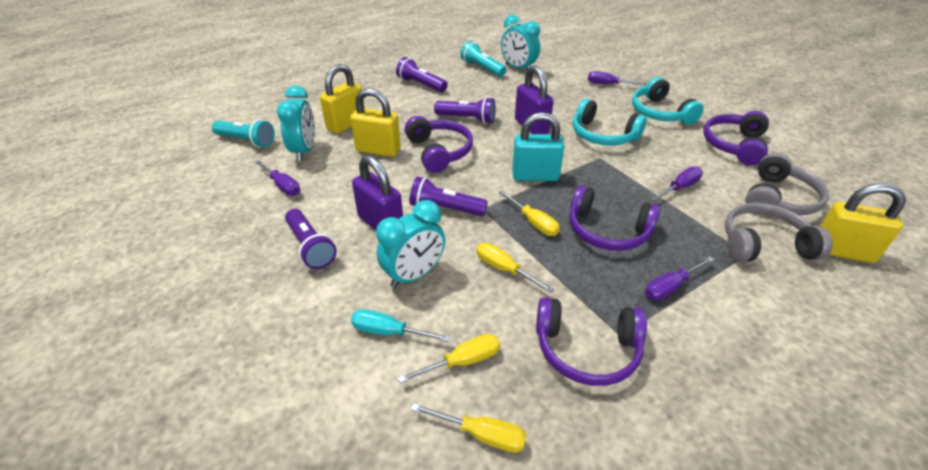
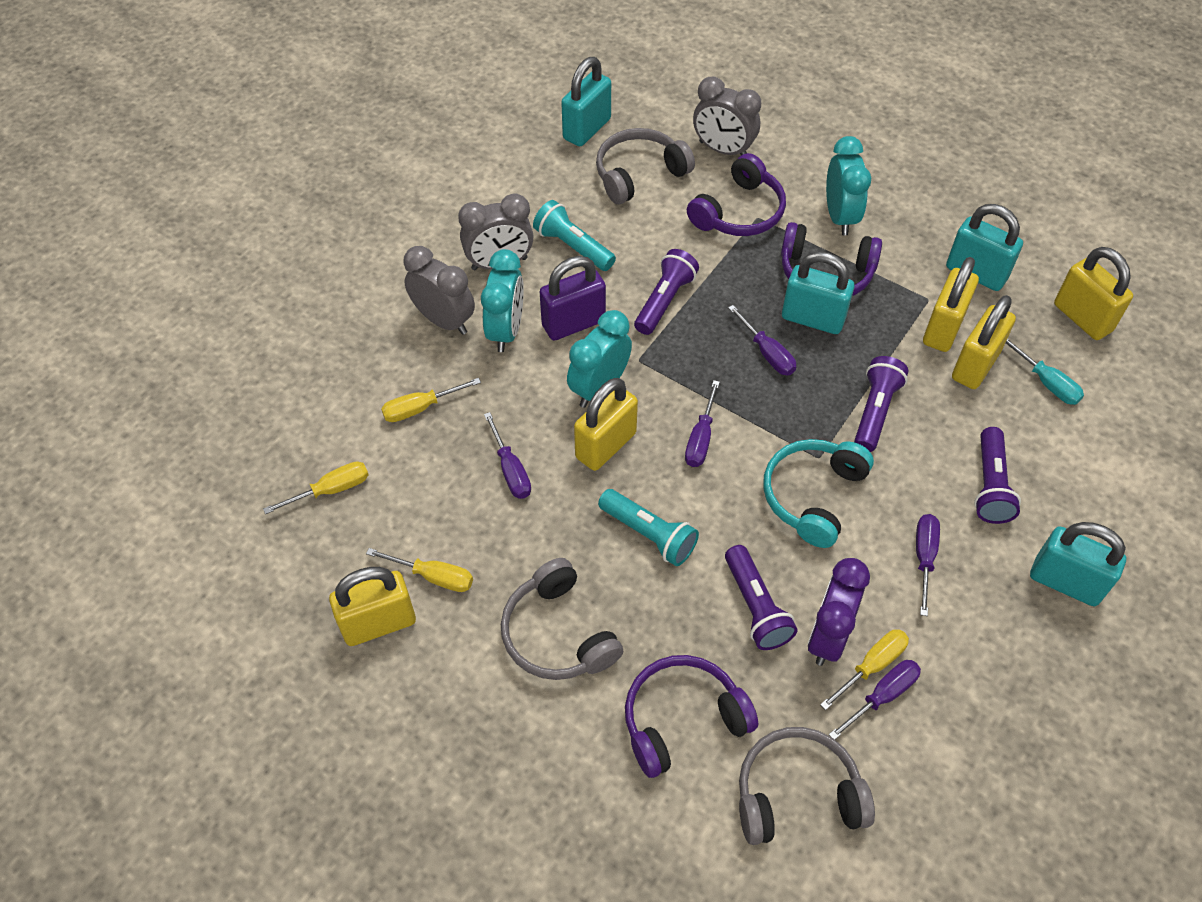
grey clock: none = 0 -> [403,246,475,335] [458,193,534,270] [693,77,761,155] = 3
grey headphones: [725,202,833,262] [745,153,829,215] = 2 -> [501,558,624,680] [596,128,695,204] [739,727,875,845] = 3
purple clock: none = 0 -> [807,558,870,666] = 1
purple headphones: [405,116,473,173] [536,297,647,386] [569,185,661,251] [703,111,769,166] = 4 -> [625,655,758,778] [687,153,786,236] [781,222,882,296] = 3
purple padlock: [352,155,403,230] [515,65,554,134] = 2 -> [540,256,606,341] = 1
purple screwdriver: [255,160,300,196] [588,71,647,85] [645,256,714,301] [651,166,703,201] = 4 -> [484,412,531,499] [685,380,720,467] [728,305,796,375] [829,660,921,740] [916,514,940,616] = 5
turquoise headphones: [573,99,647,146] [632,77,704,125] = 2 -> [763,439,874,548] = 1
turquoise padlock: [512,112,564,181] = 1 -> [561,57,611,146] [782,252,854,334] [946,204,1023,291] [1030,522,1126,606] = 4
yellow padlock: [320,64,365,134] [350,88,401,157] [820,183,906,263] = 3 -> [329,567,416,646] [574,378,638,471] [923,257,979,352] [952,295,1016,389] [1054,247,1133,340] = 5

